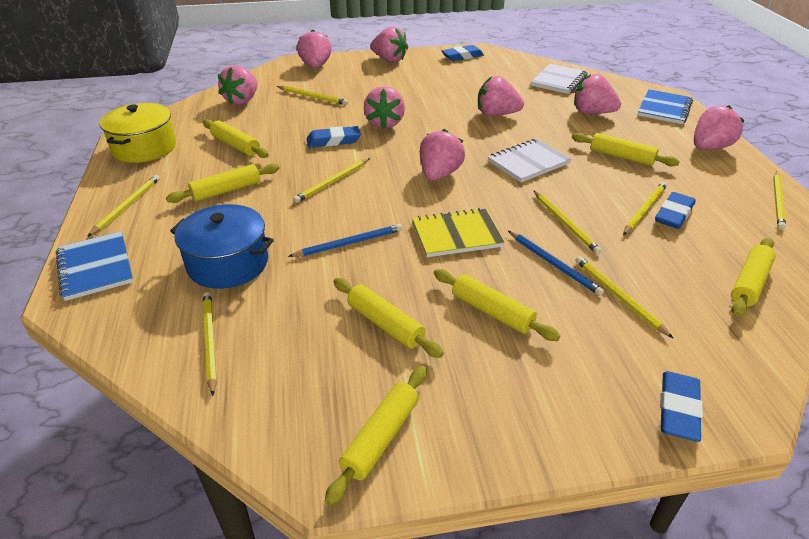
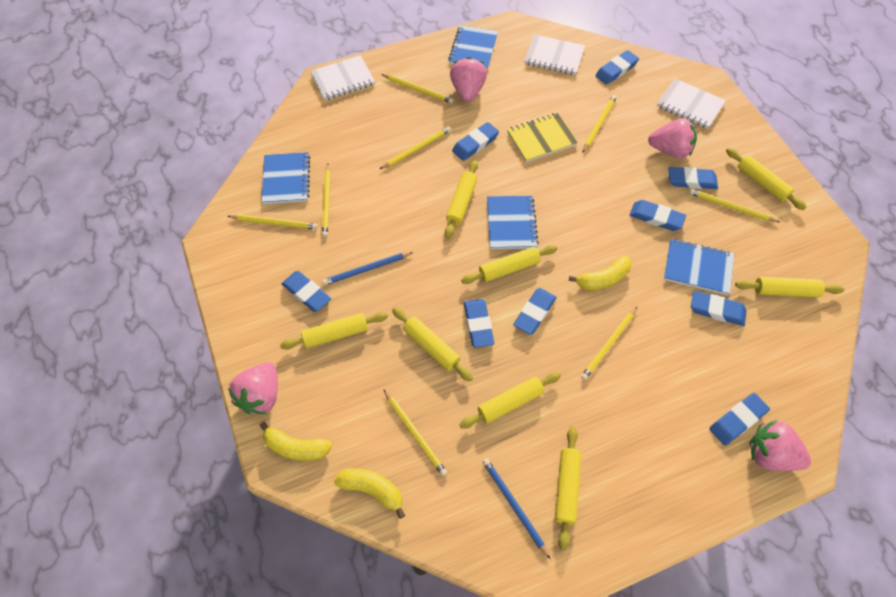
blue eraser: [307,126,361,148] [441,45,484,61] [655,192,696,229] [660,371,703,442] = 4 -> [282,271,331,312] [452,122,499,161] [464,299,494,348] [513,288,557,335] [595,50,639,85] [629,200,686,231] [668,167,718,189] [691,291,747,326] [709,393,770,446] = 9
blue notebook: [56,231,134,301] [638,89,693,124] = 2 -> [261,152,310,204] [448,25,498,70] [487,196,539,249] [664,239,734,295] = 4
blue pot: [170,204,274,289] = 1 -> none = 0
pink strawberry: [218,65,258,105] [297,29,331,68] [364,86,405,129] [370,26,408,62] [420,129,465,181] [478,76,524,116] [574,74,621,114] [694,105,744,149] = 8 -> [228,362,278,414] [450,57,487,102] [648,118,697,158] [749,420,811,471] = 4
white notebook: [488,139,572,182] [531,64,588,94] = 2 -> [310,55,375,100] [524,34,585,75] [657,78,726,129] = 3
yellow banana: none = 0 -> [259,422,332,461] [334,468,405,519] [569,256,632,290] = 3
yellow pot: [100,103,176,163] = 1 -> none = 0
yellow rolling pin: [166,163,280,203] [203,119,269,158] [325,366,427,505] [334,278,444,358] [434,269,560,341] [572,133,680,167] [731,238,776,317] = 7 -> [280,312,388,349] [392,307,473,381] [445,160,478,239] [459,372,561,429] [461,245,557,284] [555,426,581,550] [726,148,807,210] [735,277,844,297] = 8

